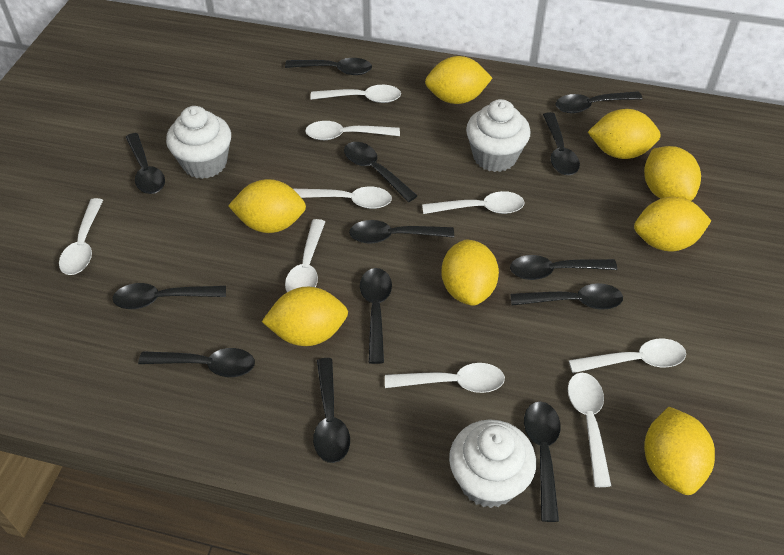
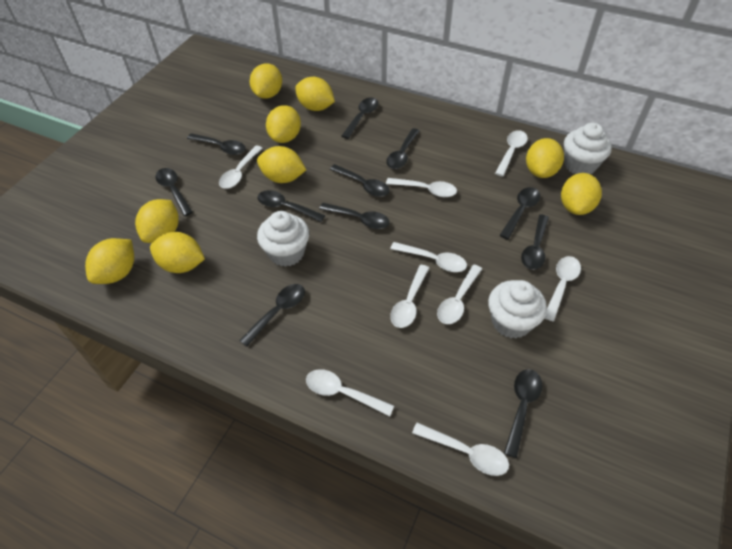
black spoon: [113,283,226,309] [126,133,165,194] [138,348,255,377] [285,58,372,75] [313,358,350,463] [344,142,418,202] [349,220,454,244] [360,268,392,364] [510,255,617,280] [510,283,623,310] [524,402,561,522] [543,112,580,175] [555,92,642,113] = 13 -> [156,168,193,216] [187,133,246,155] [239,284,305,347] [257,190,325,222] [319,203,390,229] [330,164,389,197] [341,98,379,139] [386,128,420,169] [499,187,540,240] [504,369,542,458] [521,215,549,270] = 11
yellow lemon: [228,179,306,233] [262,287,348,346] [425,56,492,104] [441,239,499,306] [588,109,661,159] [634,197,711,251] [644,146,701,201] [644,407,715,495] = 8 -> [85,238,134,284] [135,199,179,243] [150,232,205,273] [250,63,282,99] [257,146,306,183] [266,105,301,143] [295,77,335,111] [526,138,564,178] [561,173,602,215] = 9

